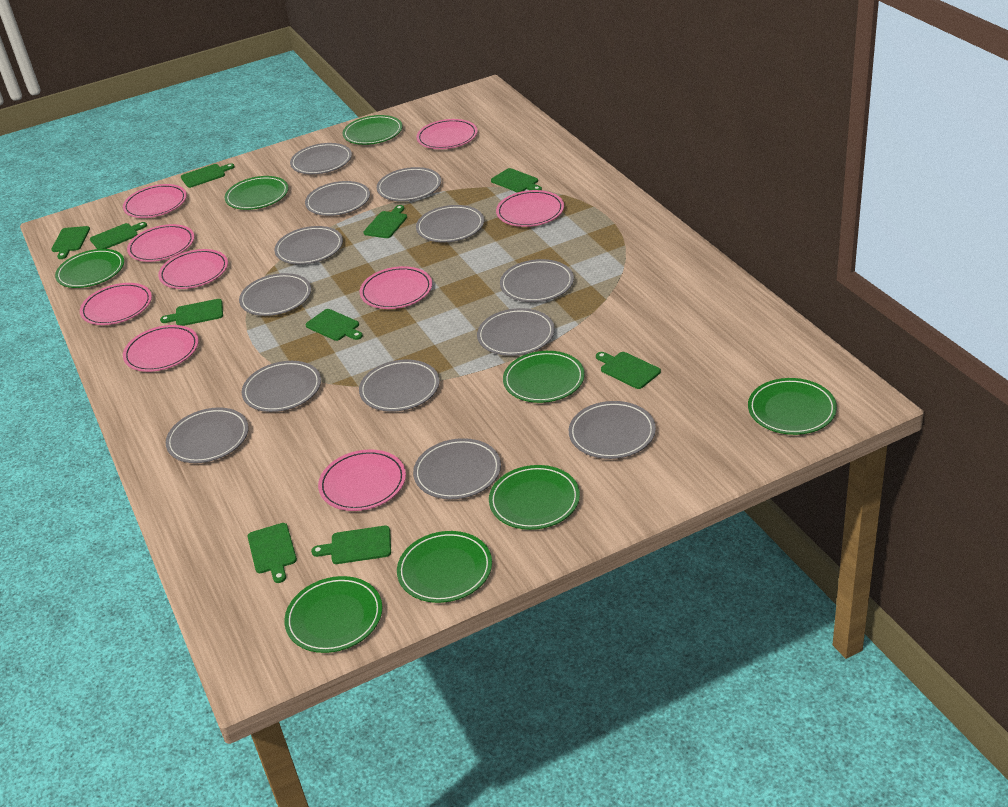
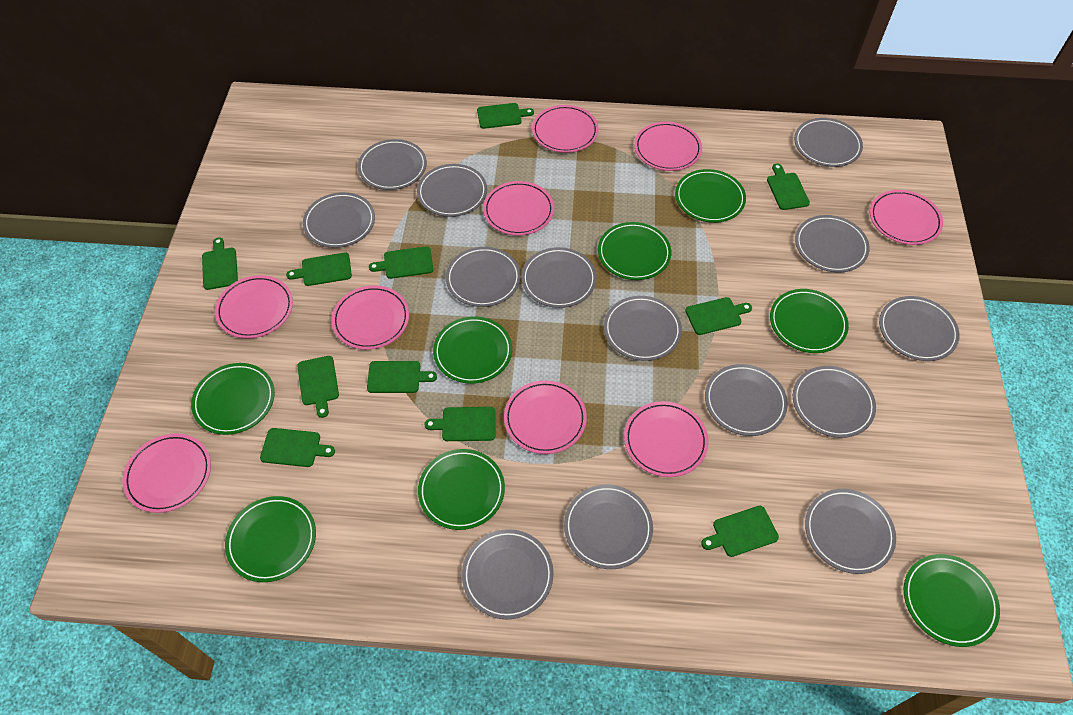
green cutting board: [51,226,90,259] [90,222,147,249] [160,299,223,326] [181,163,235,188] [248,523,297,583] [305,309,363,341] [311,526,391,564] [364,205,407,238] [491,168,542,192] [596,352,661,389] = 10 -> [202,238,238,290] [260,428,335,467] [286,253,352,286] [297,356,339,418] [367,361,437,393] [369,246,434,279] [424,407,496,441] [477,103,534,129] [685,297,752,335] [701,506,779,557] [767,163,810,210] = 11
grey plate: [166,407,249,463] [239,273,311,316] [242,361,321,412] [274,226,343,265] [290,143,352,174] [305,181,370,216] [359,360,439,412] [377,167,441,201] [413,438,501,499] [416,205,484,242] [477,308,555,356] [500,259,574,302] [569,401,656,459] = 13 -> [303,192,375,248] [358,139,427,190] [417,164,487,217] [446,247,521,307] [462,529,554,619] [521,247,596,308] [564,485,653,569] [604,296,682,361] [705,364,788,436] [793,366,876,438] [794,118,863,167] [795,215,870,273] [805,489,896,574] [879,296,960,361] = 14

